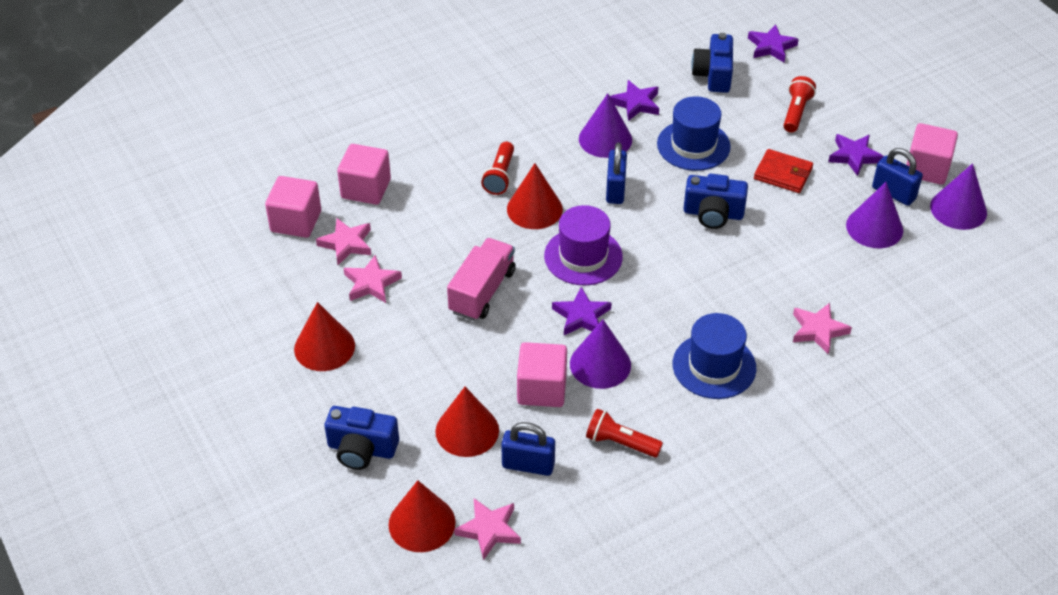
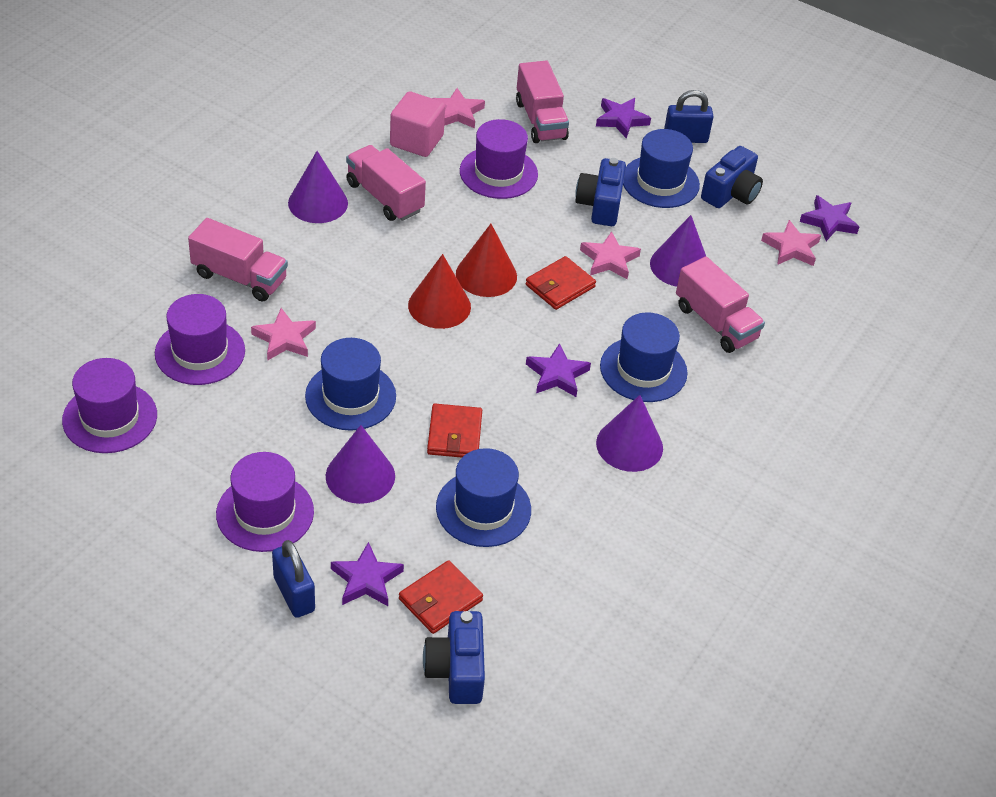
blue hat: [657,96,731,171] [673,313,756,399] = 2 -> [305,338,396,431] [436,448,531,547] [600,312,688,402] [623,129,700,208] = 4
blue padlock: [501,422,555,476] [606,142,627,204] [872,148,923,206] = 3 -> [272,540,315,618] [664,90,714,143] = 2
pink cube: [265,176,321,238] [337,144,391,205] [517,342,567,407] [906,123,958,185] = 4 -> [390,91,445,157] = 1
pink truck: [447,238,516,321] = 1 -> [188,218,288,301] [346,145,426,221] [516,60,569,143] [676,256,765,353] = 4
purple hat: [544,205,623,286] = 1 -> [62,358,157,453] [155,294,245,385] [216,452,314,552] [460,119,538,199] = 4
red cone: [294,302,355,371] [389,480,456,552] [435,387,499,457] [507,163,563,229] = 4 -> [408,254,471,329] [456,224,517,297] = 2
red flashlight: [481,142,514,195] [586,409,663,458] [783,76,816,133] = 3 -> none = 0
red wallet: [754,149,813,193] = 1 -> [399,560,483,634] [427,404,482,458] [526,256,596,310] = 3

